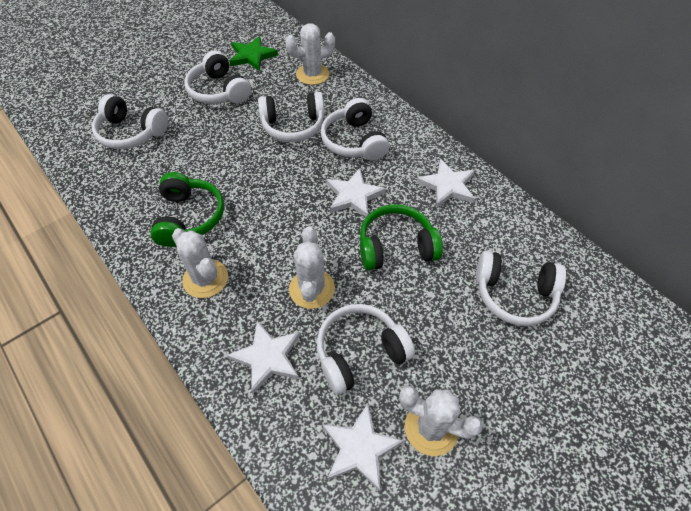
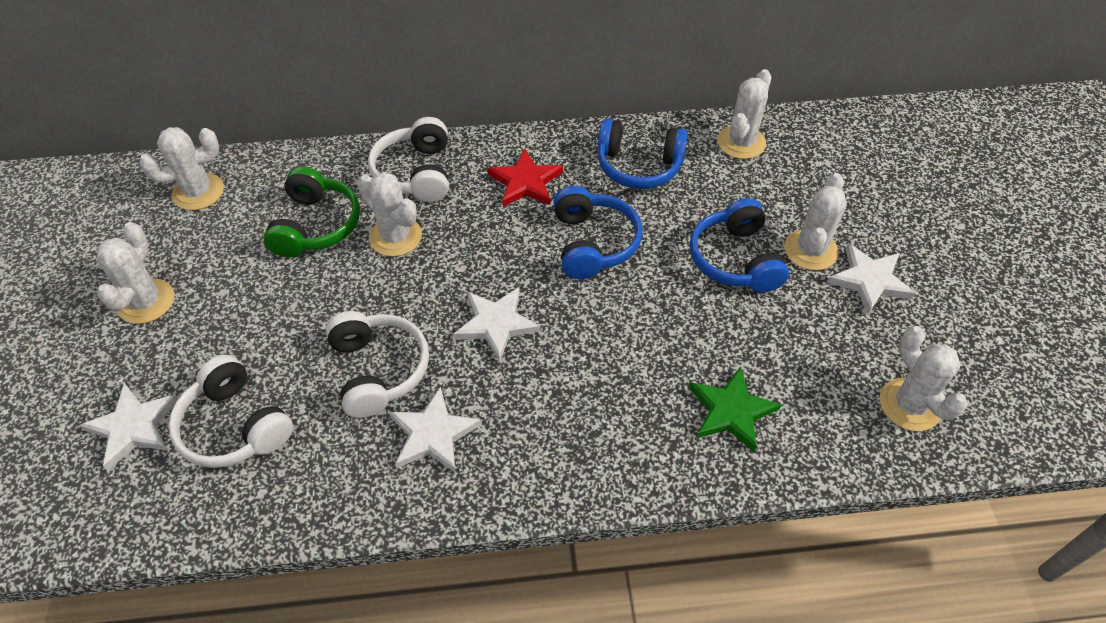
blue headphones: none = 0 -> [553,186,642,279] [598,119,688,189] [690,198,789,293] = 3
green headphones: [150,172,224,247] [360,204,443,270] = 2 -> [264,166,360,258] = 1
red star: none = 0 -> [488,148,563,207] = 1
white cactus: [172,228,228,298] [285,23,335,85] [289,226,335,309] [399,385,483,456] = 4 -> [97,222,174,324] [139,127,224,210] [358,172,422,257] [718,69,771,159] [784,173,847,270] [880,326,968,431] = 6
white headphones: [92,94,168,149] [184,51,251,104] [258,92,324,142] [317,304,415,395] [321,98,389,161] [476,251,566,326] = 6 -> [168,355,293,468] [326,311,429,418] [368,117,449,202] = 3

